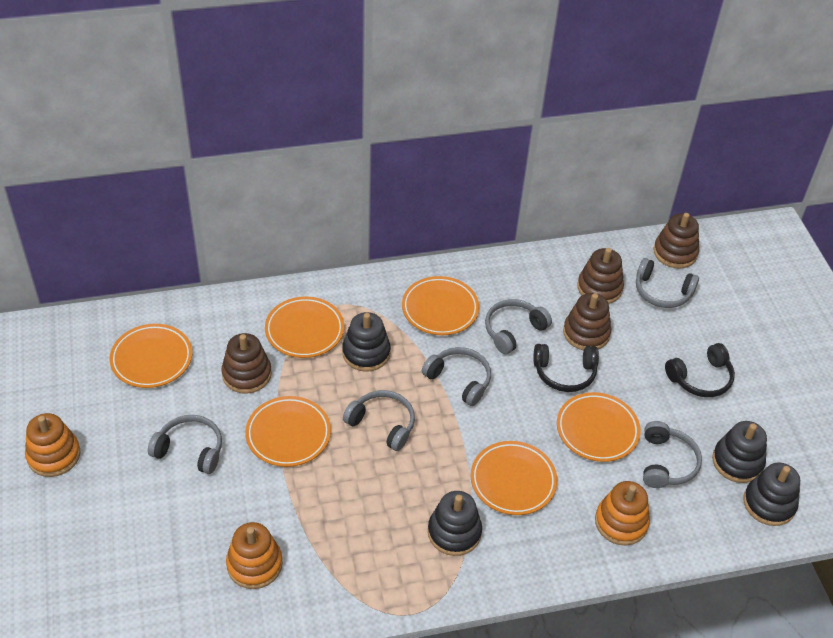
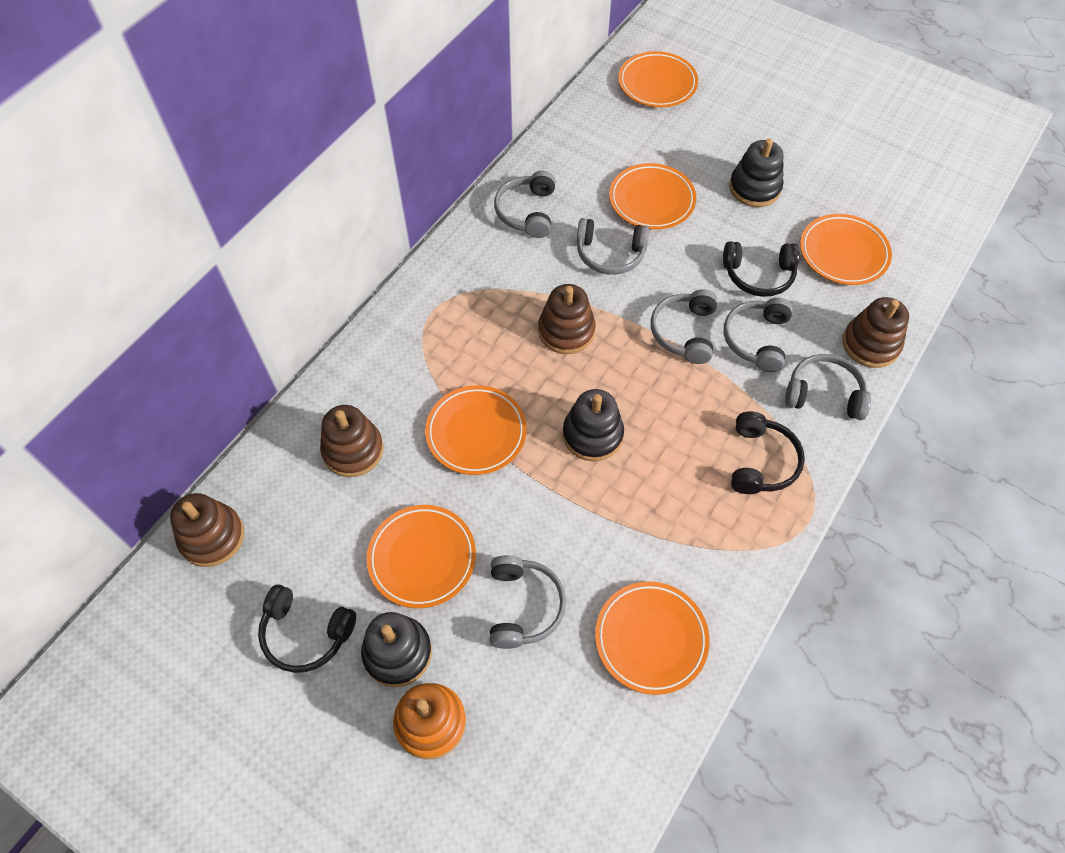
black headphones: [533,344,599,392] [665,343,735,397] = 2 -> [258,584,356,673] [723,241,800,297] [731,411,805,494] = 3
black stacking toy: [342,312,391,372] [428,491,482,556] [712,421,767,483] [743,463,800,526] = 4 -> [361,612,432,687] [563,389,624,461] [729,138,784,207] = 3
orange stacking toy: [25,413,80,477] [226,522,283,589] [595,481,650,545] = 3 -> [393,683,466,759] = 1

